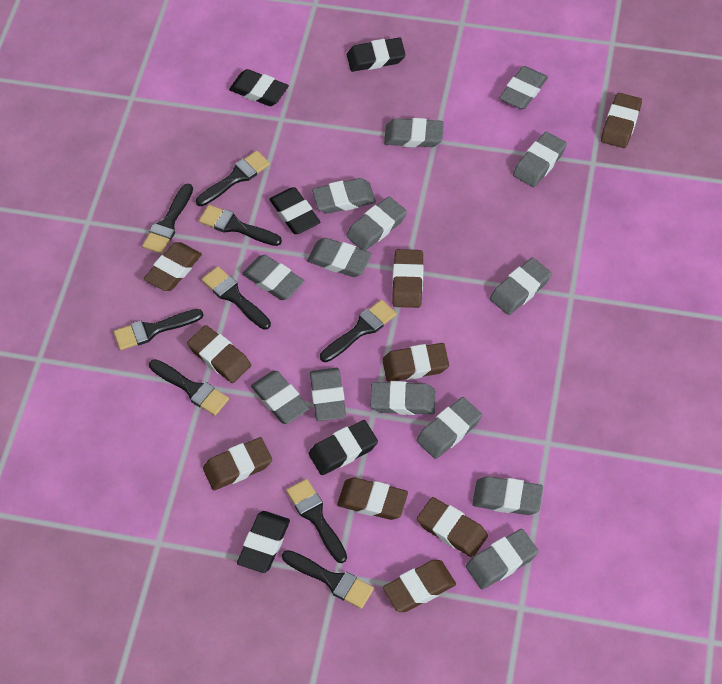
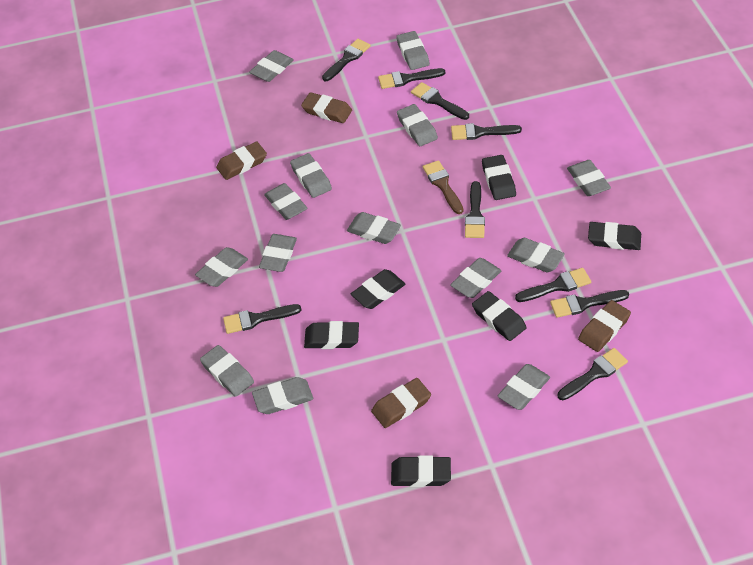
black eraser: [229,69,289,106] [237,511,290,573] [269,187,320,234] [309,420,378,475] [347,37,406,72] = 5 -> [304,321,359,349] [351,269,405,309] [391,455,451,487] [472,291,526,341] [482,155,516,200] [588,222,641,250] = 6
brown brush: none = 0 -> [423,160,463,214] = 1
brown eraser: [144,242,202,291] [187,325,251,383] [203,437,272,490] [337,478,408,520] [382,343,449,382] [383,560,456,612] [392,249,424,308] [417,497,488,557] [601,93,642,148] = 9 -> [216,141,267,180] [301,92,352,123] [371,378,431,428] [578,300,631,352] = 4

